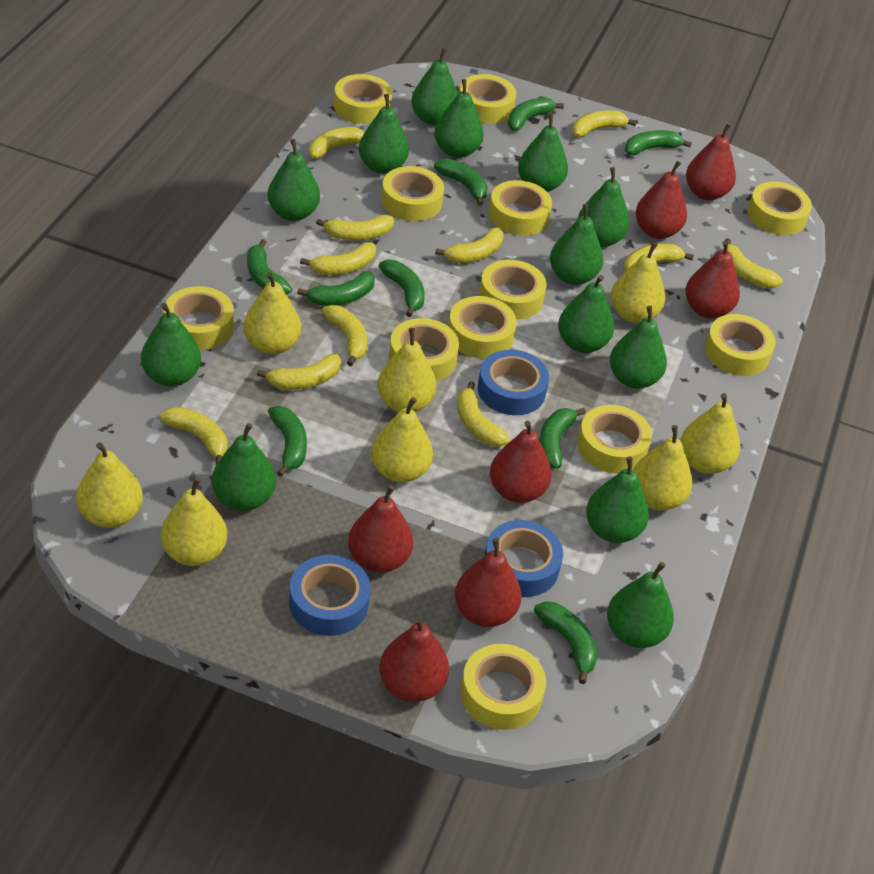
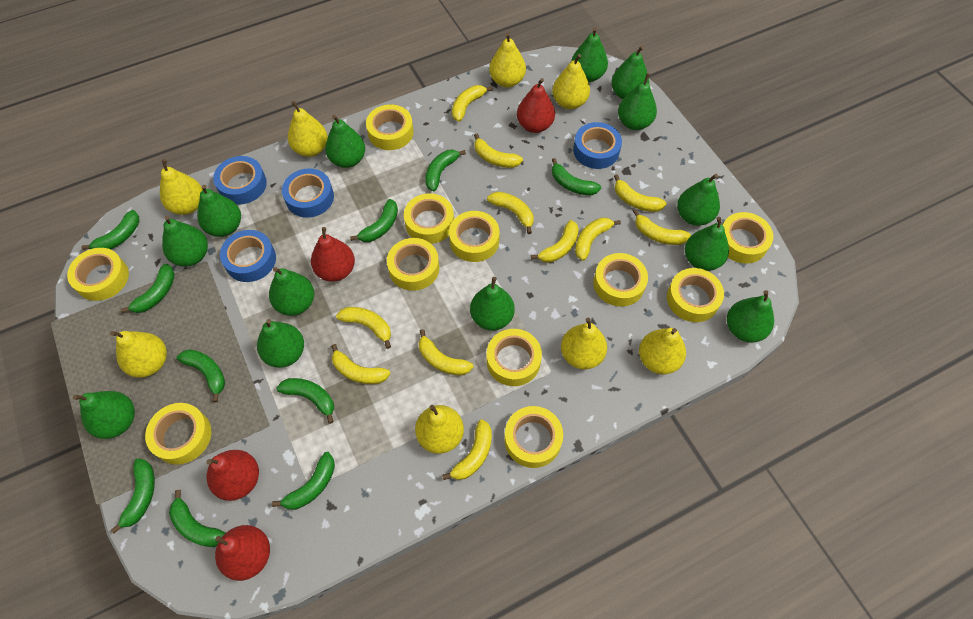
blue tape: [289,555,370,636] [478,350,549,415] [484,520,563,597] = 3 -> [213,156,267,204] [220,230,276,282] [282,168,334,218] [573,122,622,169] = 4
green banana: [247,239,292,295] [268,406,307,477] [297,271,375,306] [379,260,425,317] [434,158,488,206] [508,97,564,131] [534,601,598,684] [539,408,586,469] [625,130,692,155] = 9 -> [81,210,140,250] [111,458,155,534] [121,264,175,313] [169,490,225,547] [177,349,225,402] [272,452,335,510] [277,378,334,424] [350,199,398,242] [425,150,466,191] [552,158,601,196] = 10
red pear: [348,485,413,573] [379,617,449,702] [455,538,521,627] [490,421,552,503] [636,161,687,239] [685,241,740,318] [686,123,736,200] = 7 -> [207,450,259,501] [215,525,270,581] [311,227,355,282] [517,78,555,133] = 4
yellow tape: [164,286,234,350] [334,74,392,124] [381,166,444,221] [389,318,459,381] [448,296,517,359] [459,74,516,123] [460,644,546,730] [479,260,547,320] [489,180,552,236] [577,405,652,473] [705,314,776,376] [747,182,812,235] = 12 -> [67,248,129,301] [145,403,212,464] [366,104,414,150] [387,238,439,291] [404,193,454,244] [449,211,500,262] [487,329,542,386] [504,406,563,468] [593,253,648,307] [667,268,724,322] [723,212,773,263] = 11

